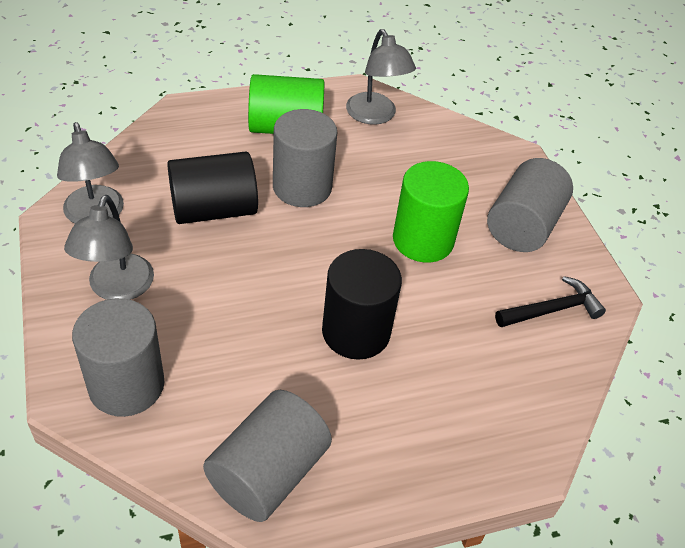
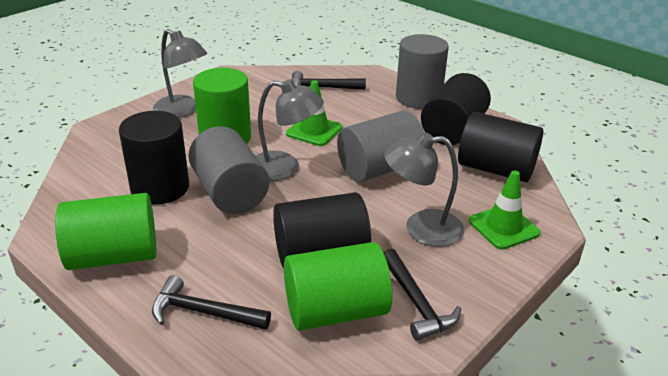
black cylinder: [167,152,258,224] [322,249,402,360] = 2 -> [119,111,189,205] [273,192,371,268] [421,73,491,145] [458,112,543,182] = 4
black hammer: [495,276,606,327] = 1 -> [152,275,271,330] [292,71,366,90] [383,248,461,341] = 3
green cylinder: [248,74,324,134] [393,161,469,263] = 2 -> [55,193,156,270] [193,68,251,144] [284,242,392,331] = 3
green traffic cone: none = 0 -> [286,80,342,146] [469,171,541,250] = 2
grey cylinder: [72,298,164,417] [203,390,332,522] [273,109,338,207] [487,158,573,252] = 4 -> [189,126,269,214] [337,111,424,182] [396,34,449,109] = 3

